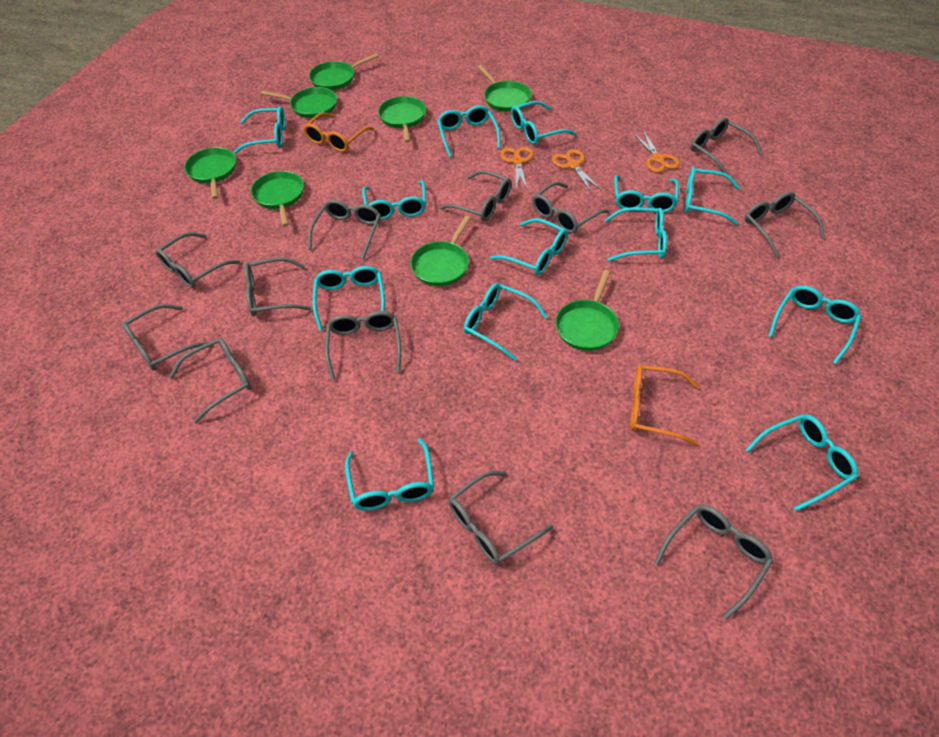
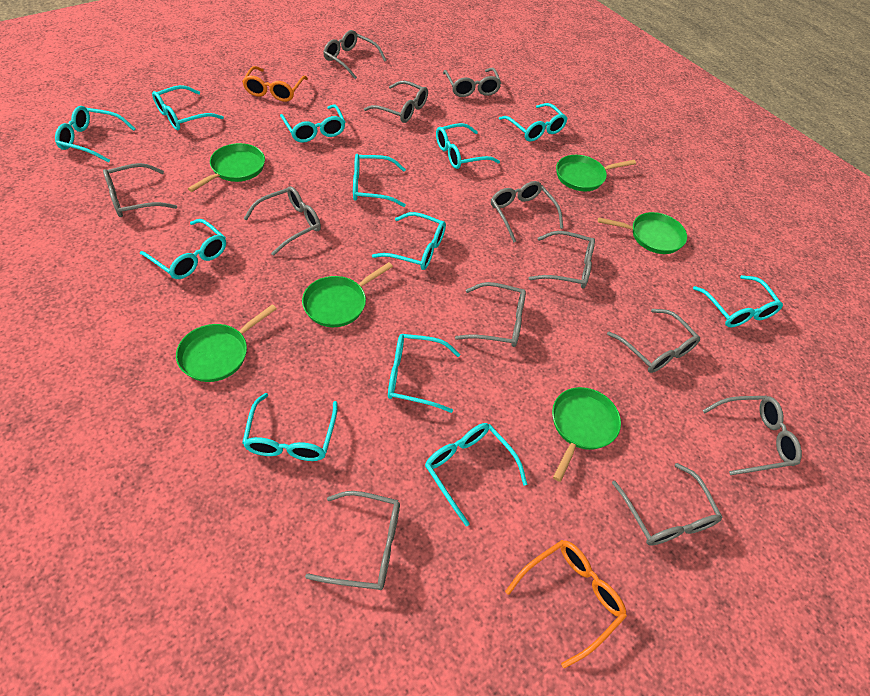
green pan: [184,147,236,199] [250,171,304,227] [261,87,337,118] [309,53,378,90] [378,96,426,142] [410,216,471,286] [478,65,531,112] [555,270,619,351] = 8 -> [176,304,277,382] [188,143,265,192] [302,262,393,327] [552,387,621,482] [556,155,636,192] [598,212,687,254] = 6
orange scissors: [500,147,534,189] [552,149,601,192] [633,130,680,173] = 3 -> none = 0
turquoise glasses: [234,106,285,154] [312,266,385,331] [345,438,434,511] [362,181,426,220] [437,105,501,157] [464,283,548,361] [490,218,568,275] [511,101,576,145] [605,207,667,261] [614,175,679,213] [684,167,740,225] [745,414,858,511] [768,285,861,364] = 13 -> [55,106,135,163] [140,219,226,279] [152,85,224,130] [242,393,338,461] [280,104,345,143] [353,154,406,207] [372,212,446,270] [388,334,460,413] [425,423,527,526] [436,123,500,169] [499,103,568,142] [693,275,783,327] = 12

